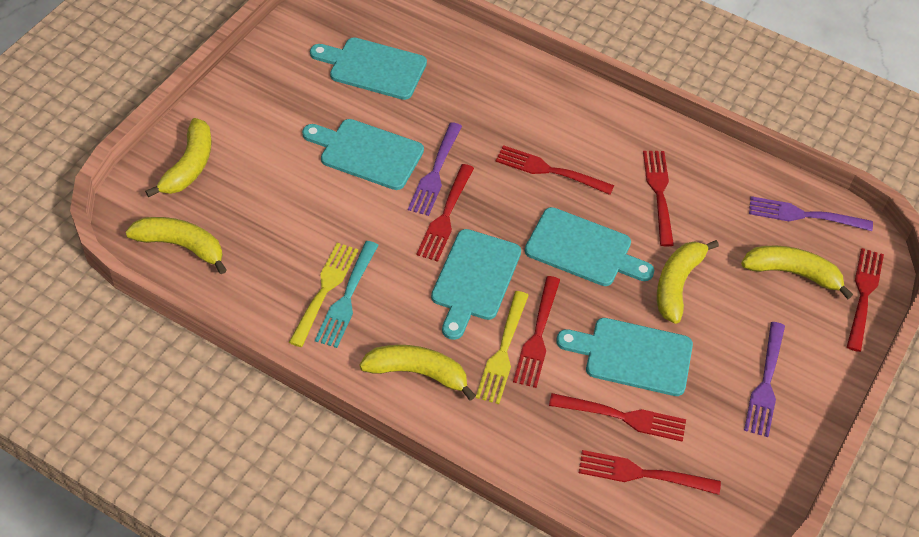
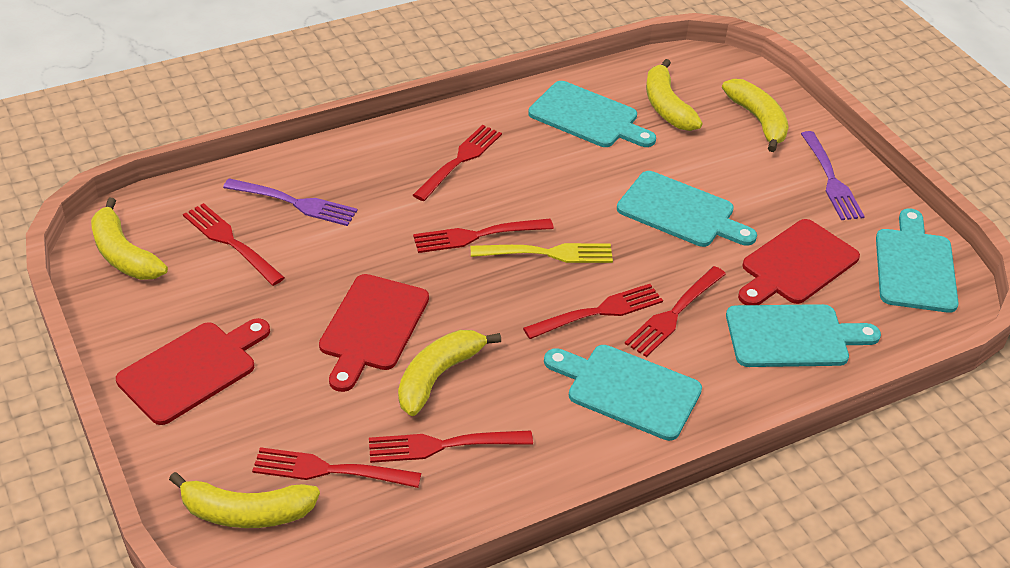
purple fork: [408,122,462,216] [744,322,785,437] [749,196,873,231] = 3 -> [223,178,358,226] [801,131,865,220] = 2
red cutting board: none = 0 -> [116,318,270,425] [319,274,429,392] [738,219,860,305] = 3
turquoise fork: [315,241,379,348] = 1 -> none = 0
yellow fork: [289,243,358,347] [476,291,529,404] = 2 -> [471,243,613,263] = 1

